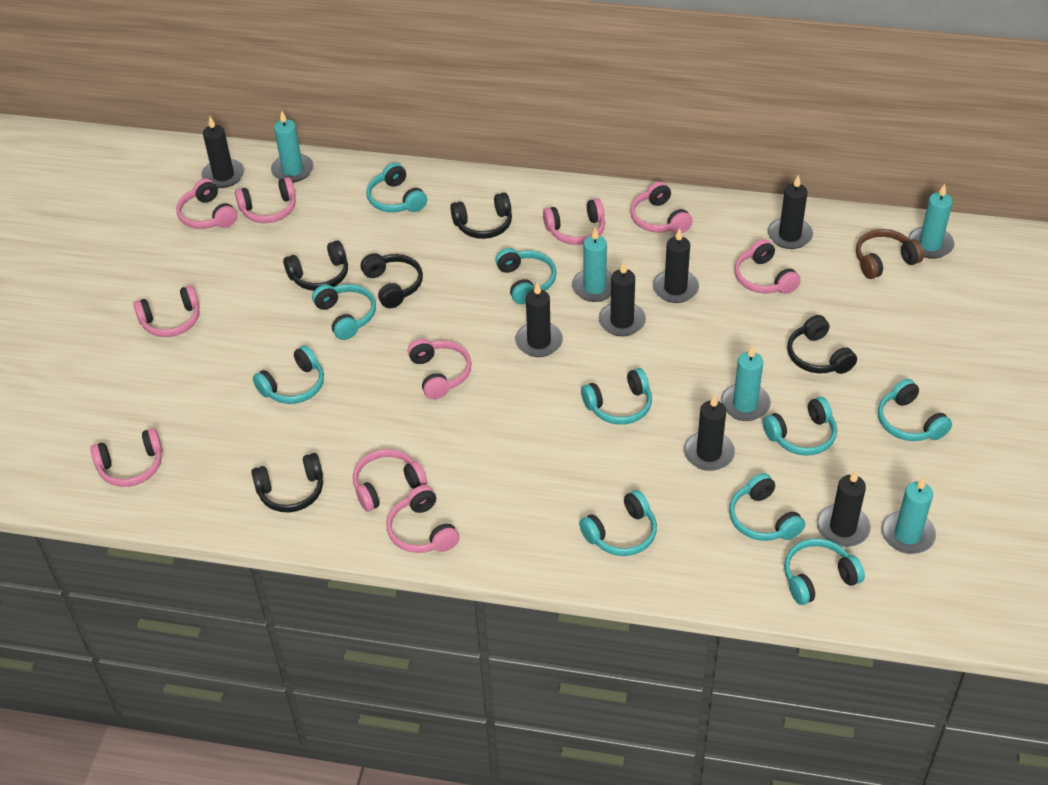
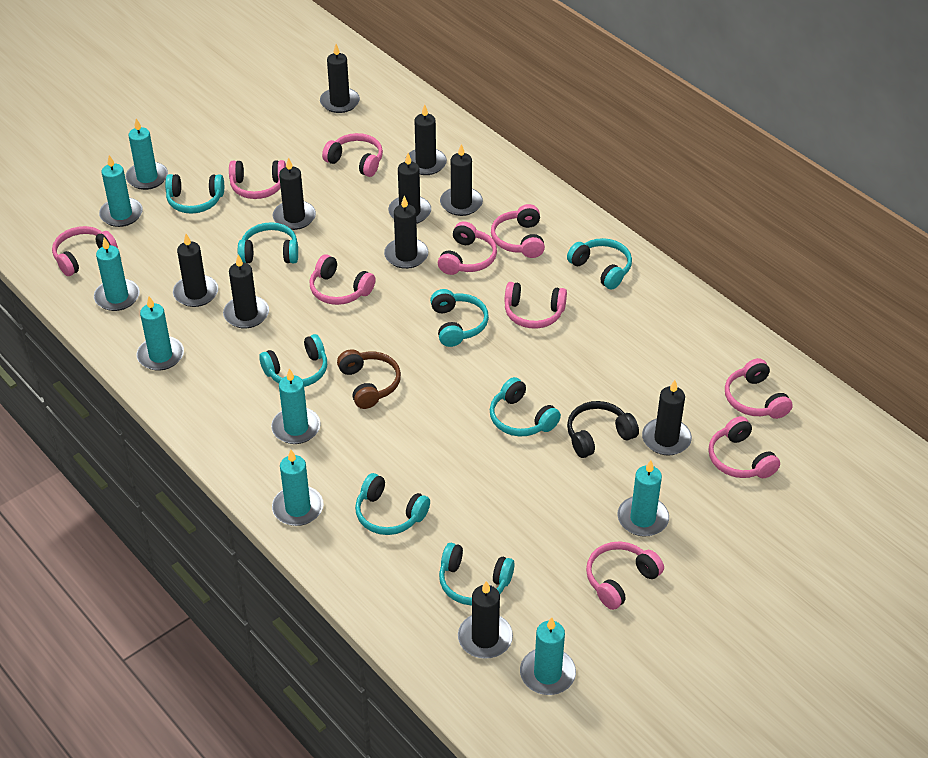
black candle: [201,117,244,188] [515,282,563,357] [599,262,646,336] [653,228,699,303] [684,395,735,471] [768,175,813,249] [817,470,871,547] = 7 -> [173,234,218,307] [223,255,269,329] [273,157,316,230] [320,44,360,113] [384,196,429,269] [388,153,431,224] [405,104,447,175] [440,144,483,216] [458,581,513,659] [642,380,692,456] = 10
black headphones: [251,453,323,513] [283,240,348,291] [361,253,423,308] [450,193,512,239] [787,315,857,374] = 5 -> [567,401,639,458] = 1
turquoise candle: [271,111,314,182] [572,227,612,302] [721,345,771,421] [881,477,936,554] [908,184,954,259] = 5 -> [94,237,140,311] [99,155,143,227] [125,118,168,190] [136,296,184,371] [271,368,321,444] [272,450,323,526] [520,617,576,695] [617,460,669,537] = 8
turquoise headphones: [253,345,324,404] [312,284,376,340] [366,163,427,212] [495,248,557,304] [579,490,657,556] [581,368,652,425] [729,473,805,541] [763,397,837,456] [784,538,865,605] [878,379,952,441] = 10 -> [165,174,224,214] [238,222,298,263] [259,334,327,387] [355,473,430,535] [430,289,489,347] [439,543,515,606] [490,377,561,437] [567,238,632,290] = 8

